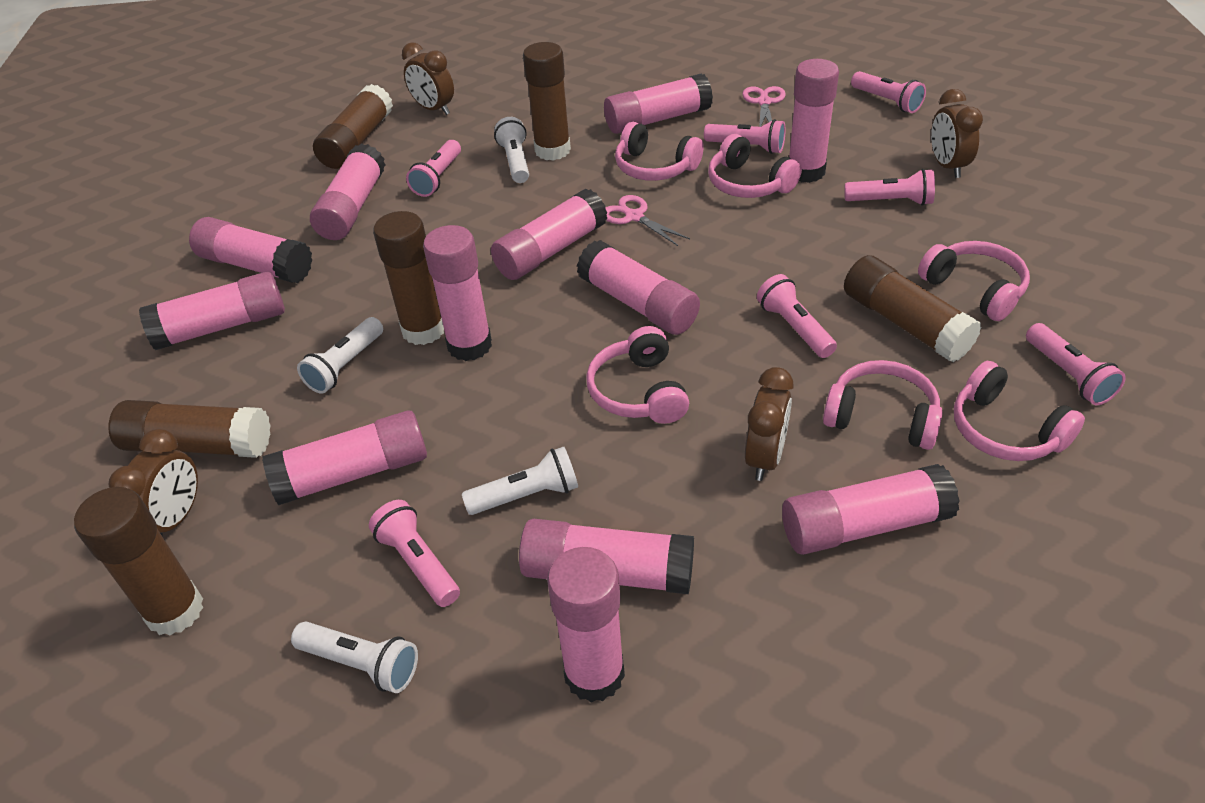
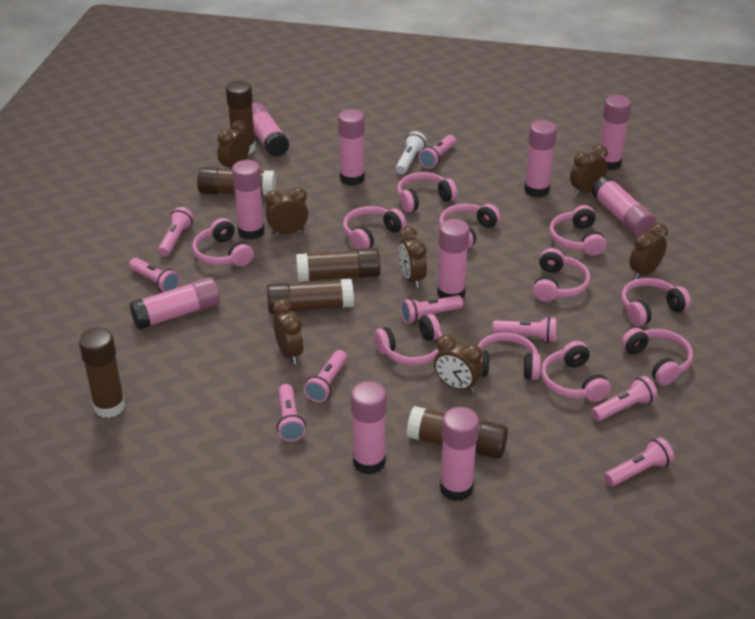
brown clock: [108,429,198,536] [402,42,454,115] [745,367,793,481] [931,89,983,178] = 4 -> [217,120,250,169] [265,187,308,235] [273,299,304,364] [398,227,427,288] [434,335,483,393] [570,145,608,196] [629,223,668,279] = 7
pink flashlight: [369,500,460,607] [406,140,461,197] [704,119,786,154] [757,274,837,358] [844,169,935,206] [851,71,926,113] [1026,323,1126,405] = 7 -> [129,258,180,293] [158,207,194,256] [277,384,306,442] [304,350,347,403] [400,295,463,324] [418,135,456,169] [493,316,557,343] [591,376,657,421] [604,437,674,486] = 9
pink glue stick: [139,272,285,350] [189,217,312,283] [262,410,427,505] [310,144,385,240] [423,225,492,361] [491,188,607,280] [519,519,694,594] [547,547,625,702] [577,240,700,335] [604,73,713,134] [782,464,960,555] [789,59,839,183] = 12 -> [130,277,220,330] [232,160,265,240] [252,103,289,157] [338,109,365,186] [351,381,387,474] [437,219,470,299] [440,407,479,501] [524,120,557,197] [591,176,656,237] [598,95,631,171] = 10
pink headphones: [586,326,689,424] [615,122,704,181] [708,134,802,198] [823,360,943,450] [918,241,1030,321] [954,361,1085,461] = 6 -> [193,218,254,266] [343,206,406,250] [374,314,442,366] [397,172,457,212] [439,204,501,249] [478,332,541,380] [533,248,590,302] [541,341,611,402] [549,205,606,256] [621,278,691,326] [621,328,693,386] = 11
pink scissors: [605,195,690,246] [742,86,786,127] = 2 -> none = 0
white flashlight: [291,622,418,693] [297,317,383,394] [462,447,578,515] [494,117,529,183] = 4 -> [396,131,427,174] = 1

